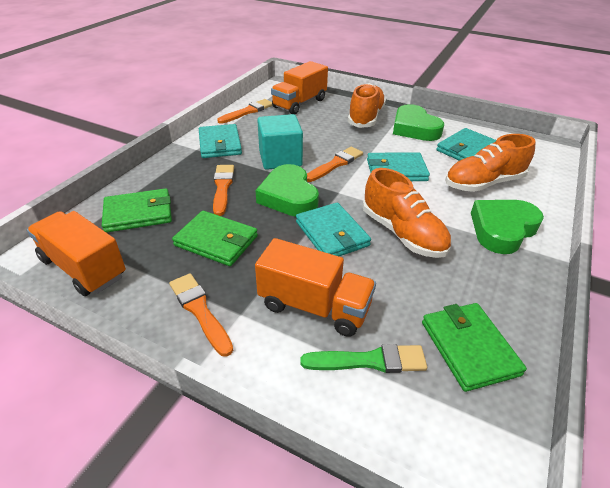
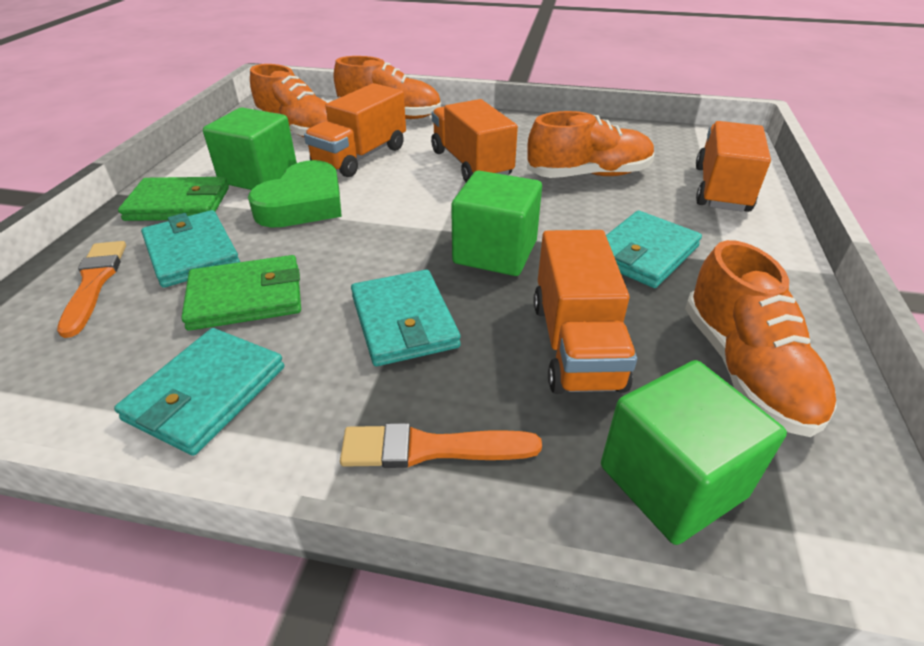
green brush: [300,344,427,373] = 1 -> none = 0
green cube: none = 0 -> [203,108,297,190] [451,171,542,276] [601,360,787,545] = 3
green heart: [256,164,319,217] [393,104,444,141] [471,200,544,254] = 3 -> [248,160,342,228] = 1
green wallet: [102,188,172,233] [172,211,258,266] [422,303,527,392] = 3 -> [118,177,229,221] [181,255,301,331] = 2
orange brush: [169,273,233,357] [213,165,234,216] [217,99,272,124] [307,147,363,182] = 4 -> [57,241,126,338] [340,423,542,468] = 2
orange shoe: [348,83,386,128] [363,168,451,258] [445,134,536,192] = 3 -> [250,64,328,137] [334,56,441,119] [527,111,654,178] [685,240,837,437] = 4
orange truck: [27,211,126,296] [255,238,376,337] [271,61,328,114] = 3 -> [304,83,406,177] [431,99,518,182] [534,230,637,394] [696,121,771,212] = 4
turquoise cube: [257,114,303,170] = 1 -> none = 0

